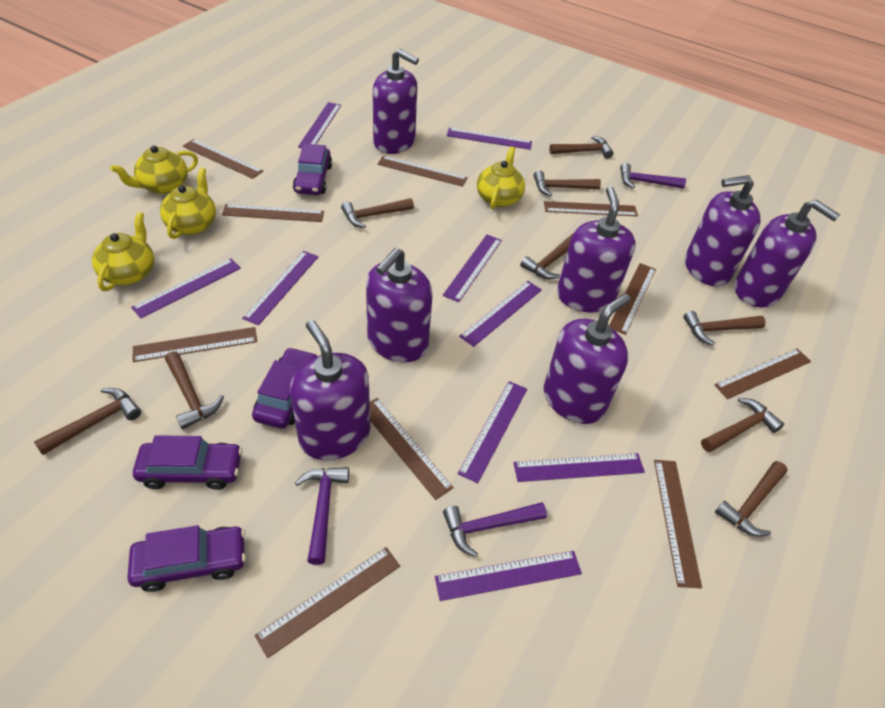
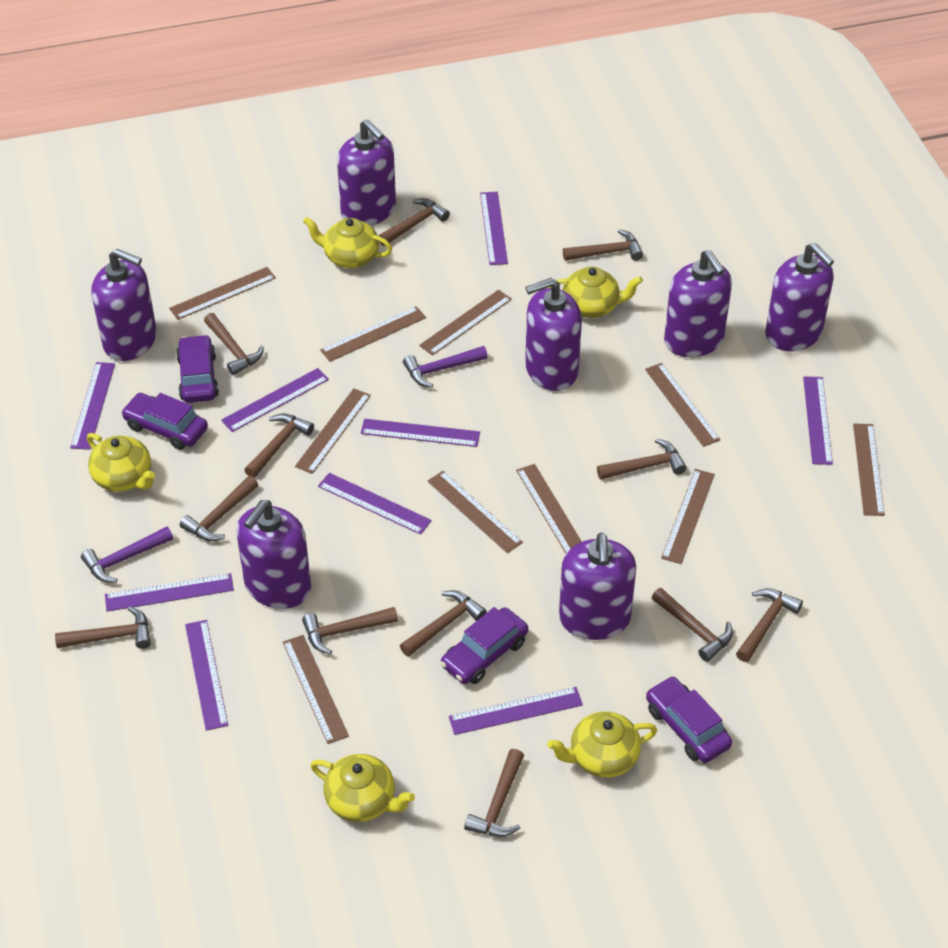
brown hammer: [34,388,141,455] [165,351,224,429] [341,198,414,228] [520,234,573,279] [533,170,601,197] [549,136,614,159] [683,311,766,346] [701,398,784,452] [715,461,788,537] = 9 -> [55,606,151,649] [180,476,258,541] [204,313,264,375] [245,413,314,478] [302,607,398,655] [378,198,450,246] [400,590,487,657] [464,749,524,837] [563,229,643,261] [597,439,686,480] [651,588,733,662] [736,588,803,662] = 12
purple hammer: [295,467,349,565] [443,502,547,557] [620,163,686,189] = 3 -> [81,526,173,583] [403,346,488,388] = 2
yellow teapot: [92,212,154,291] [110,146,198,194] [160,168,216,239] [477,146,525,209] = 4 -> [87,433,155,492] [303,217,392,268] [310,754,415,822] [547,711,657,778] [548,267,643,318] = 5

